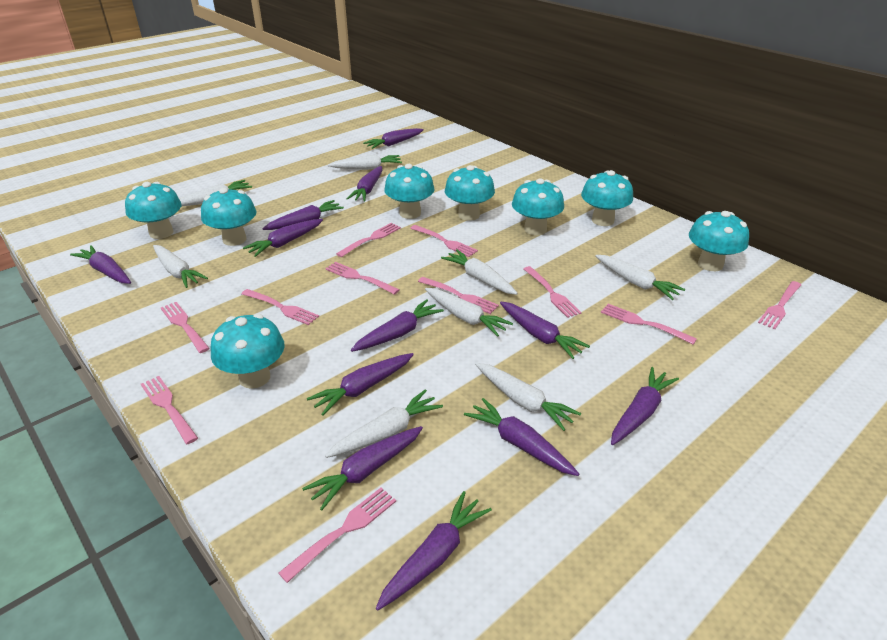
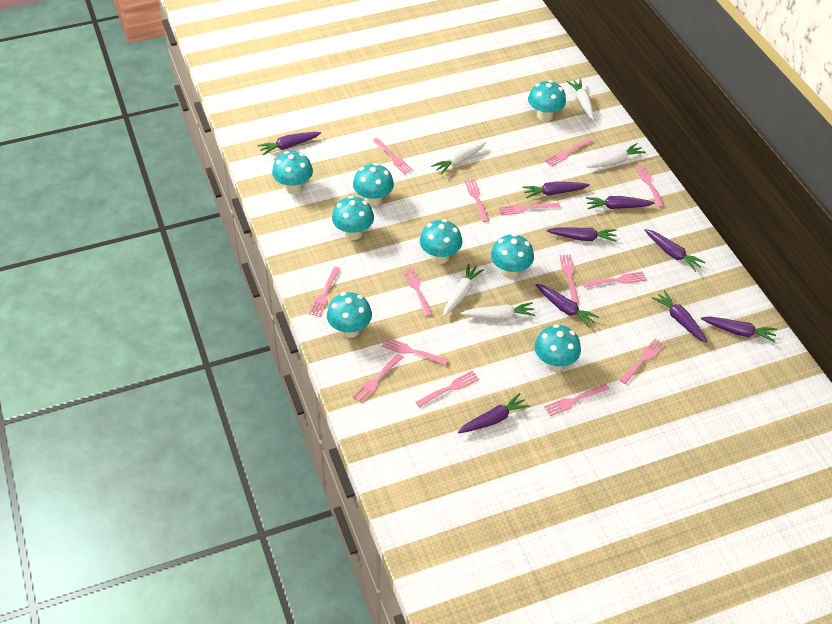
pink fork: [141,376,198,444] [161,302,210,353] [241,289,319,325] [279,488,396,583] [325,262,399,295] [336,223,401,257] [410,225,478,257] [418,277,499,314] [524,266,582,318] [601,304,697,344] [758,281,801,329] = 11 -> [309,267,340,317] [352,354,403,403] [372,138,413,175] [382,337,448,365] [403,267,432,316] [416,371,479,407] [465,179,489,222] [499,203,560,215] [544,138,593,167] [544,384,610,416] [559,254,579,303] [583,271,647,288] [620,338,665,384] [636,165,664,207] = 14
purple carrot: [70,245,131,284] [243,219,323,257] [262,200,344,230] [302,426,423,510] [307,353,414,416] [346,166,382,201] [351,299,444,352] [363,128,424,149] [376,491,492,611] [464,398,579,476] [500,302,590,359] [611,367,679,445] = 12 -> [257,132,321,155] [458,393,530,433] [522,182,590,198] [535,284,599,328] [547,227,617,242] [586,196,655,209] [644,229,706,272] [652,290,708,343] [701,316,777,342] = 9
white carrot: [153,245,208,288] [179,180,252,207] [325,389,443,458] [328,154,402,170] [425,288,513,337] [441,249,518,295] [475,363,581,431] [595,255,685,300] = 8 -> [431,142,486,175] [443,264,484,316] [461,302,536,319] [567,79,594,120] [586,143,646,168] = 5

